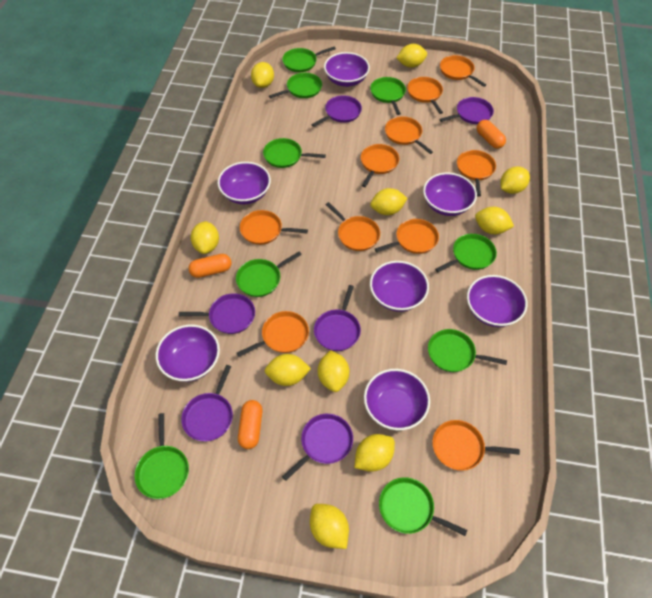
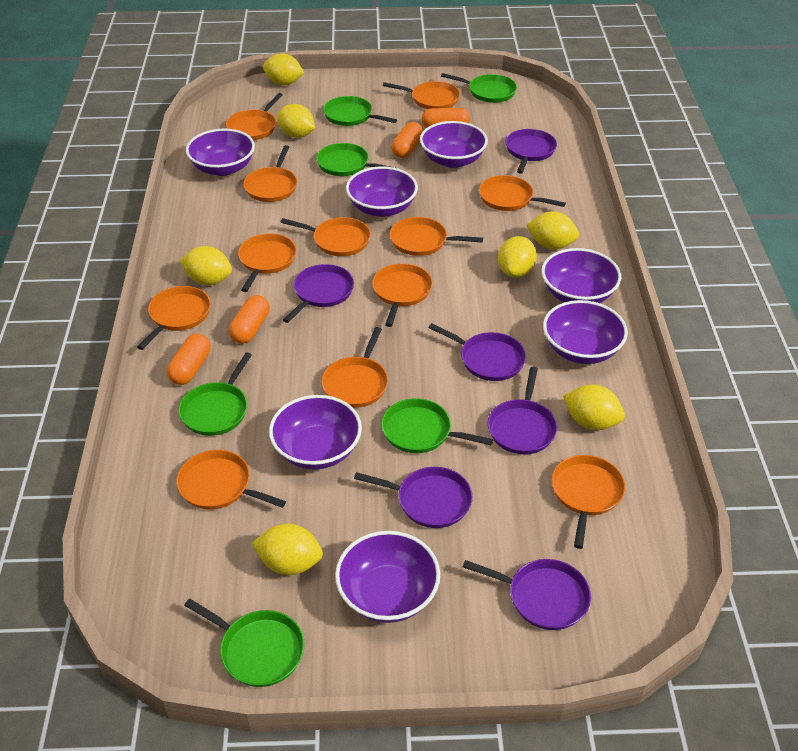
green pan: [134,413,189,499] [236,251,302,297] [263,138,326,168] [269,73,322,98] [282,46,336,72] [370,77,406,115] [379,477,467,536] [428,329,507,372] [435,234,497,272] = 9 -> [178,352,252,436] [184,598,304,687] [316,143,395,176] [323,96,397,126] [381,398,493,453] [441,73,517,103] = 6
orange capsule: [189,254,232,278] [238,400,262,449] [477,120,506,149] = 3 -> [167,333,211,385] [229,295,270,344] [391,122,423,158] [421,108,470,128] = 4
orange pan: [237,311,309,357] [240,210,308,245] [326,202,380,251] [361,144,399,187] [375,219,439,254] [385,116,433,154] [407,77,443,114] [432,420,520,471] [440,55,486,87] [457,150,496,197] = 10 -> [137,286,211,350] [176,450,286,510] [226,93,283,140] [238,233,297,292] [243,145,297,202] [280,217,371,256] [322,327,388,408] [372,263,433,327] [383,81,460,109] [390,217,483,256] [479,175,566,211] [552,455,626,549] = 12
yellow lemon: [191,221,219,254] [251,62,274,88] [265,354,311,386] [310,504,349,549] [318,350,349,392] [355,434,395,472] [370,188,408,215] [396,44,427,68] [475,207,514,234] [500,167,530,194] = 10 -> [180,246,232,285] [252,523,323,575] [263,53,304,85] [277,104,315,138] [498,236,537,277] [526,211,579,249] [563,385,625,430] = 7

